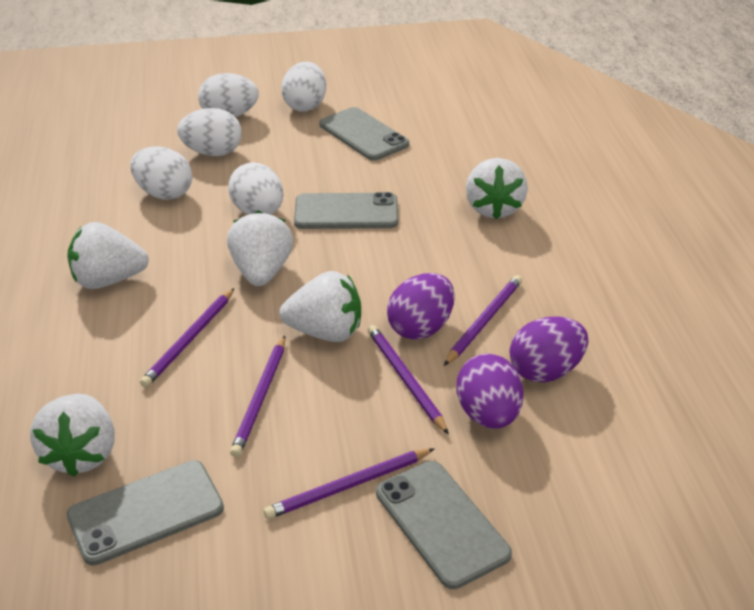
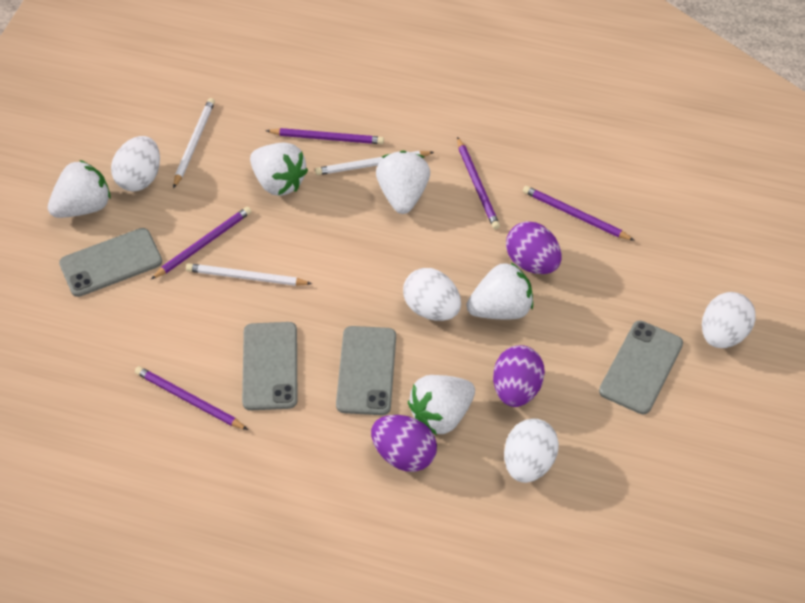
white egg: [130,147,192,200] [177,108,242,156] [198,73,259,117] [228,162,284,215] [281,62,326,112] = 5 -> [111,136,160,192] [403,268,461,321] [504,419,559,483] [702,292,756,348] = 4
white pencil: none = 0 -> [173,98,215,188] [186,263,312,286] [315,151,434,175] = 3

